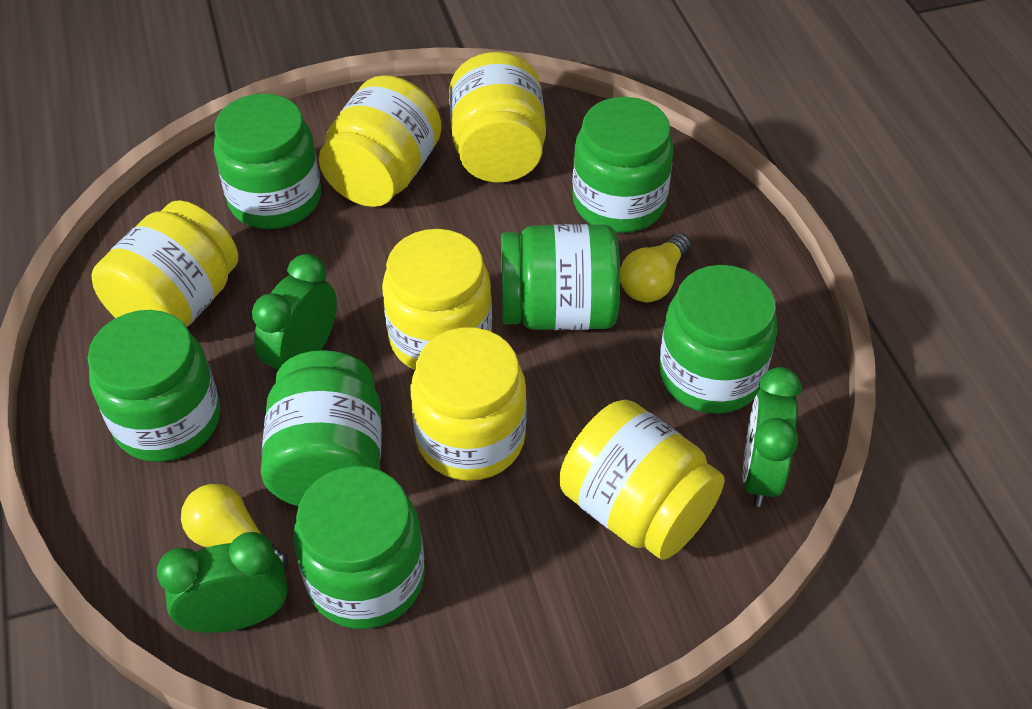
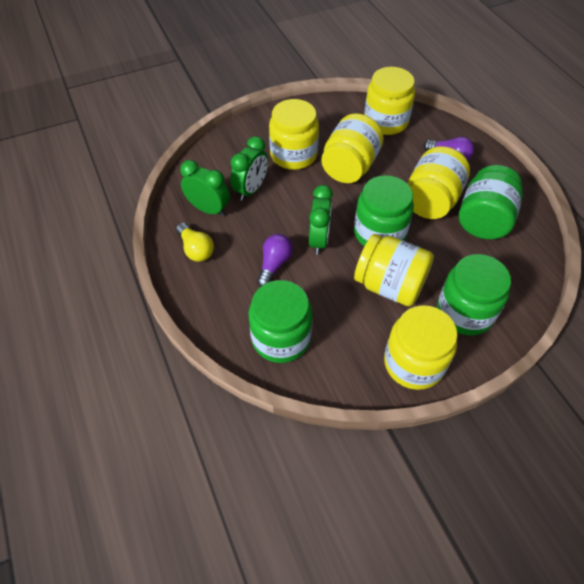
green jar: [88,310,220,462] [214,93,321,229] [261,350,381,506] [293,466,425,629] [501,224,620,330] [572,97,674,233] [659,265,778,414] = 7 -> [248,280,313,363] [354,175,414,246] [437,254,511,335] [459,165,523,239] = 4
purple light bulb: none = 0 -> [257,234,293,287] [423,137,474,161] = 2
yellow light bulb: [181,484,288,572] [620,233,691,302] = 2 -> [176,223,214,262] = 1

